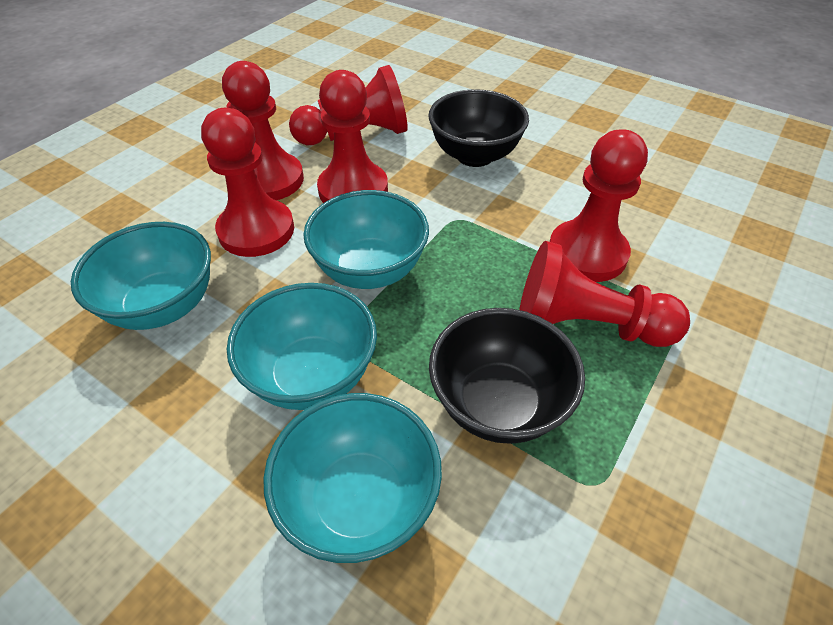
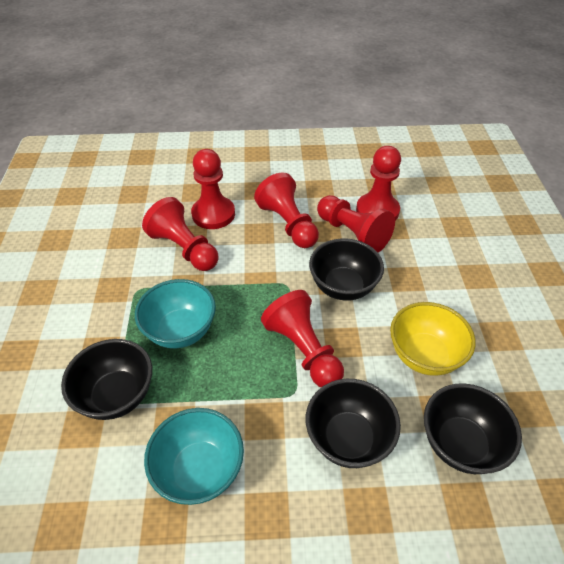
black bowl: [428,89,529,167] [429,308,585,444] = 2 -> [61,339,152,420] [306,379,401,468] [309,239,384,301] [424,383,522,474] = 4
turquoise bowl: [71,222,211,330] [227,283,377,410] [263,393,442,563] [304,190,429,289] = 4 -> [135,279,216,349] [144,408,244,505] = 2
yellow bowl: none = 0 -> [390,302,475,376] = 1

